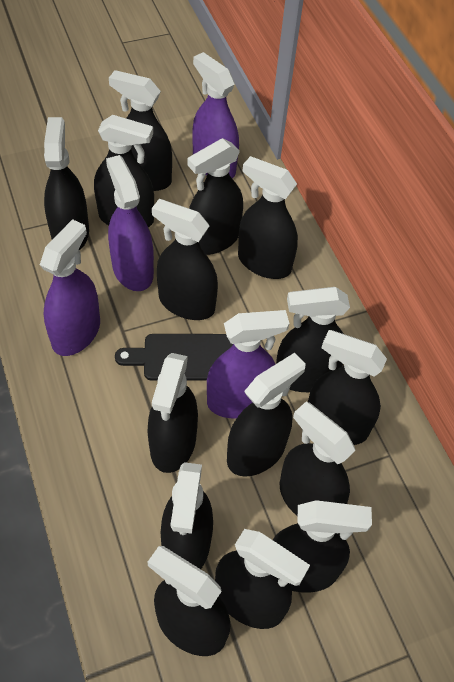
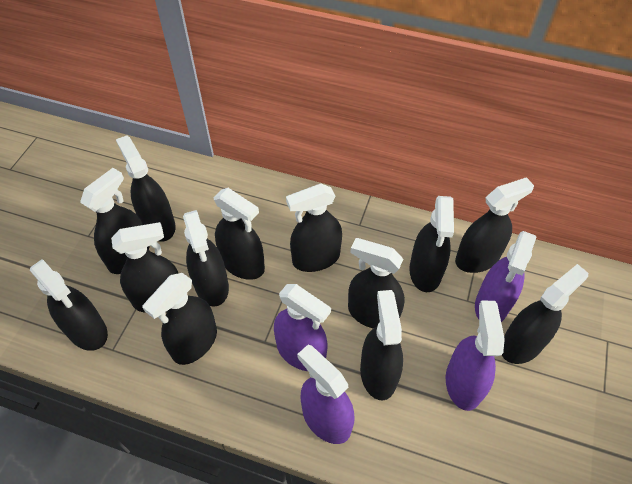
black cutting board: [115,334,233,381] = 1 -> none = 0
black spray bottle: [44,117,89,250] [94,115,154,227] [109,70,172,191] [147,353,198,473] [147,546,231,656] [152,199,218,320] [161,462,213,569] [187,138,243,255] [215,529,310,629] [227,353,306,476] [238,156,298,279] [273,500,372,593] [276,287,350,392] [280,402,355,516] [308,330,387,445] = 15 -> [30,260,108,351] [80,168,150,274] [111,222,178,313] [116,135,176,241] [142,273,217,365] [183,210,229,307] [213,188,265,280] [286,184,342,272] [348,238,405,328] [360,290,403,400] [409,196,454,292] [455,177,534,273] [502,264,588,364] = 13

